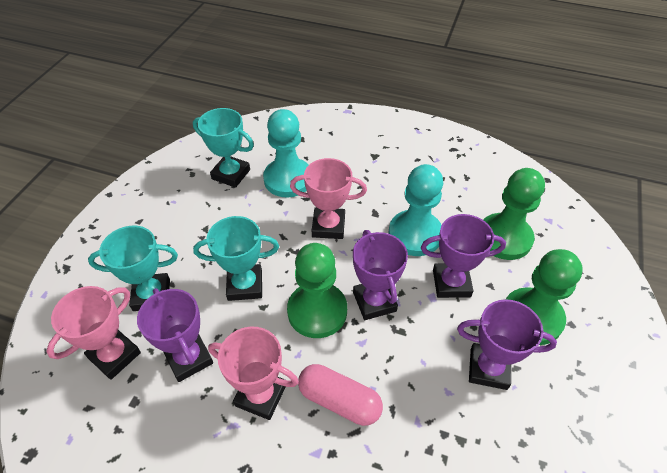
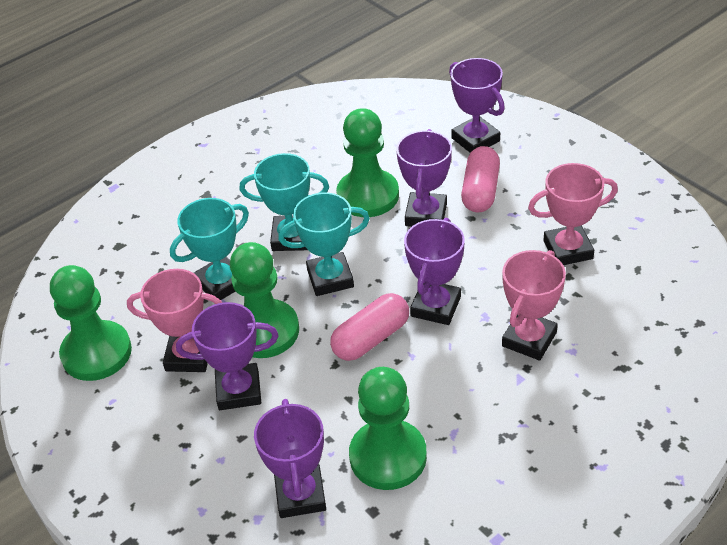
green pawn: [287,243,347,338] [483,168,545,260] [506,249,583,345] = 3 -> [50,265,132,381] [230,242,299,358] [336,108,399,217] [349,367,427,490] = 4
pink capsule: [298,364,383,426] = 1 -> [330,293,409,361] [461,146,500,212] = 2
purple trophy: [137,288,213,382] [353,230,408,320] [421,214,506,298] [457,299,557,390] = 4 -> [176,302,279,410] [254,399,326,518] [396,129,452,227] [404,218,465,325] [449,58,505,153] = 5
turquoise pawn: [263,109,309,197] [389,164,443,256] = 2 -> none = 0

